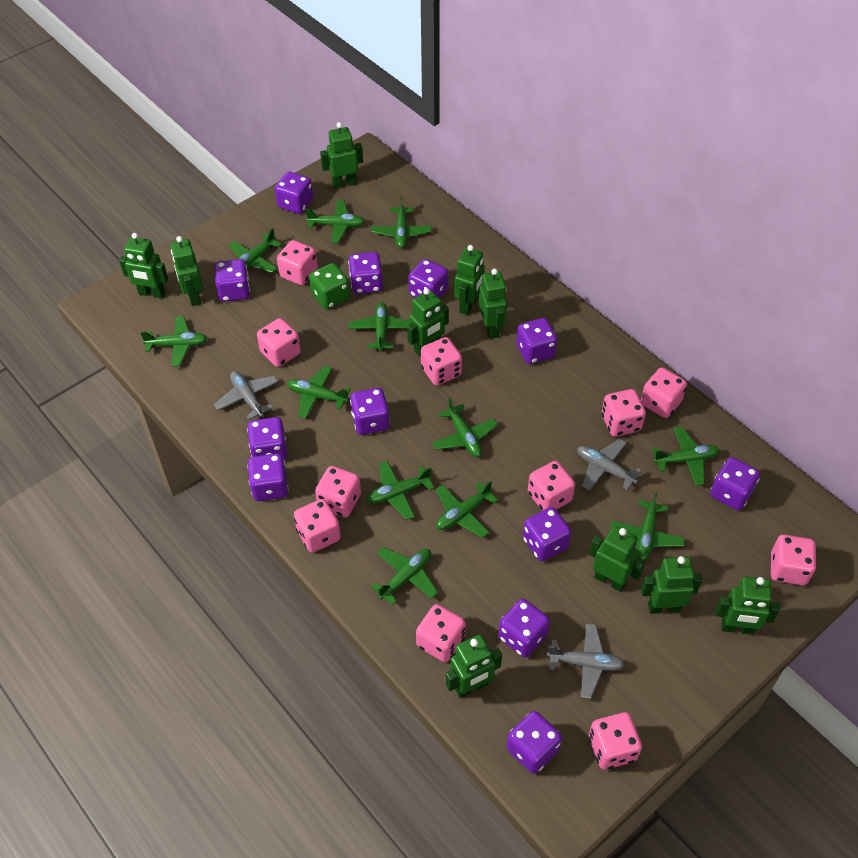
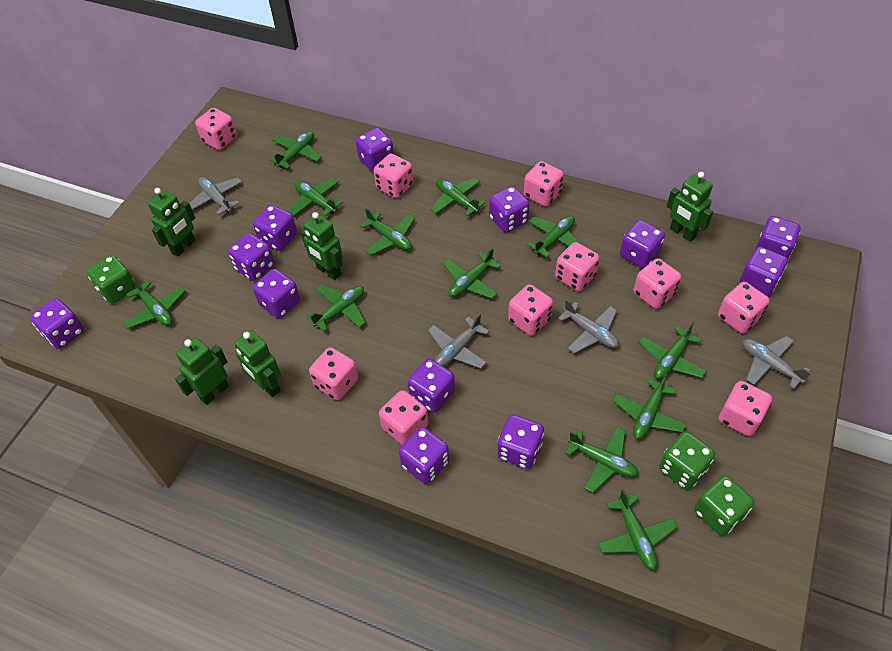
green dice: [309,263,350,309] = 1 -> [87,255,135,304] [659,431,715,490] [694,475,754,536] = 3
green robot: [119,233,168,299] [171,236,203,306] [320,122,363,189] [407,288,449,357] [446,634,502,698] [454,245,485,315] [479,269,507,339] [589,526,645,592] [641,556,702,614] [716,576,780,635] = 10 -> [148,188,195,257] [175,338,229,405] [234,330,281,397] [301,212,343,280] [667,172,713,242] = 5
grey plane: [214,371,278,420] [547,623,625,699] [577,439,642,491] = 3 -> [189,177,242,215] [428,313,489,369] [558,299,619,354] [742,336,810,389] = 4
pink dice: [257,318,301,367] [277,240,318,285] [294,499,341,553] [315,466,361,518] [416,604,466,662] [421,337,462,386] [528,461,575,511] [589,712,642,770] [602,389,646,437] [641,368,687,418] [771,535,817,585] = 11 -> [195,108,237,150] [309,347,358,400] [374,154,413,198] [379,390,428,445] [508,284,553,336] [524,161,564,207] [555,242,600,291] [633,258,681,309] [718,282,770,333] [719,381,772,436] = 10

